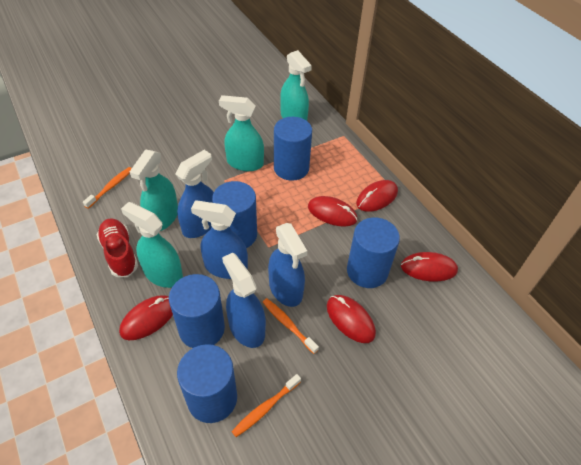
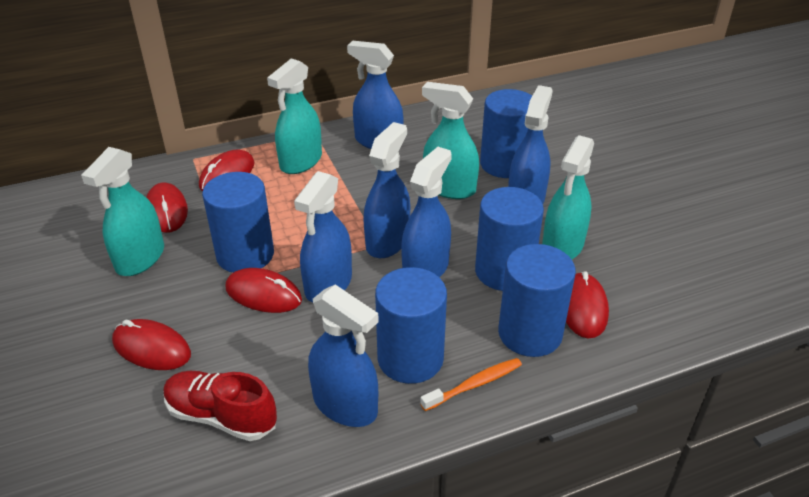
blue spray bottle: [175,150,214,238] [191,200,248,279] [222,253,266,348] [268,223,307,307] = 4 -> [294,171,352,303] [308,285,379,427] [347,41,404,149] [363,122,410,258] [401,147,452,278] [508,85,553,204] = 6
orange toothbrush: [83,167,132,209] [231,374,301,437] [263,298,319,354] = 3 -> [420,358,522,411] = 1

